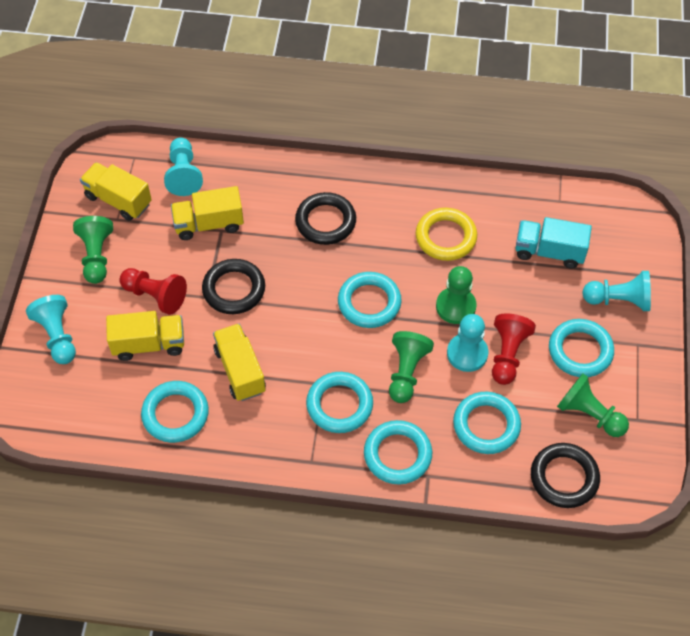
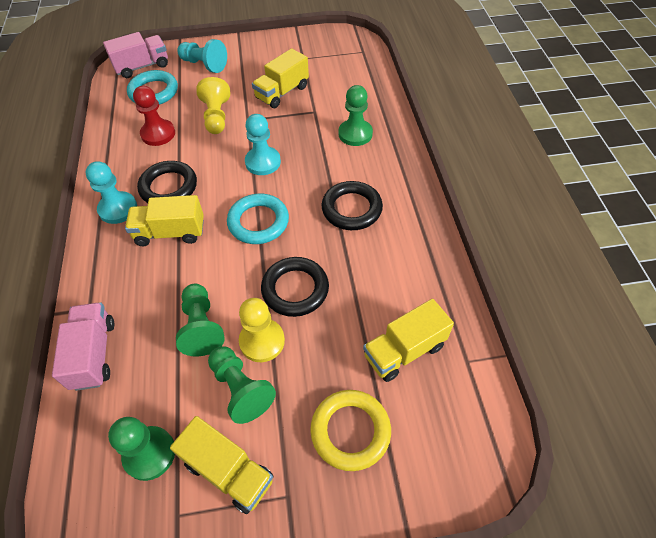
pink truck: none = 0 -> [52,303,114,391] [103,32,168,78] = 2
red pawn: [119,268,187,315] [492,313,536,385] = 2 -> [133,86,175,146] = 1
turquoise pawn: [26,295,76,364] [164,137,203,196] [447,314,488,372] [582,271,651,311] = 4 -> [85,161,137,224] [177,39,227,73] [245,114,281,175] = 3
turquoise ring: [141,381,209,443] [306,372,373,433] [338,272,402,328] [364,420,432,485] [453,392,521,454] [549,319,614,377] = 6 -> [127,70,178,105] [227,194,289,244] = 2
turquoise truck: [516,217,592,269] = 1 -> none = 0
yellow pawn: none = 0 -> [197,77,230,134] [239,298,285,362] = 2

